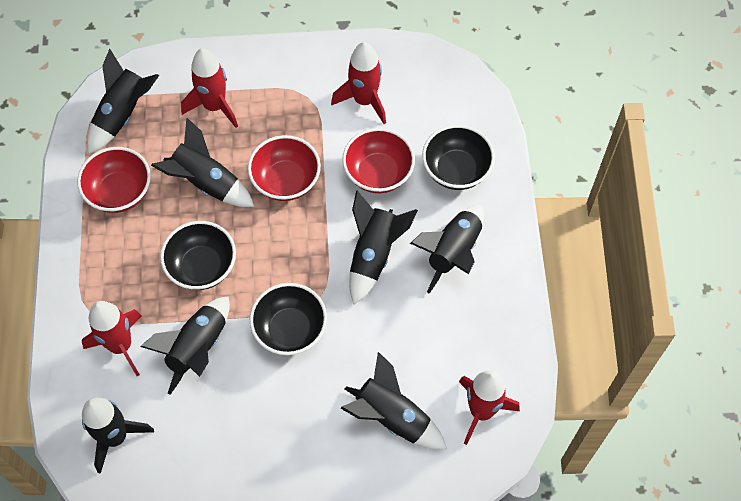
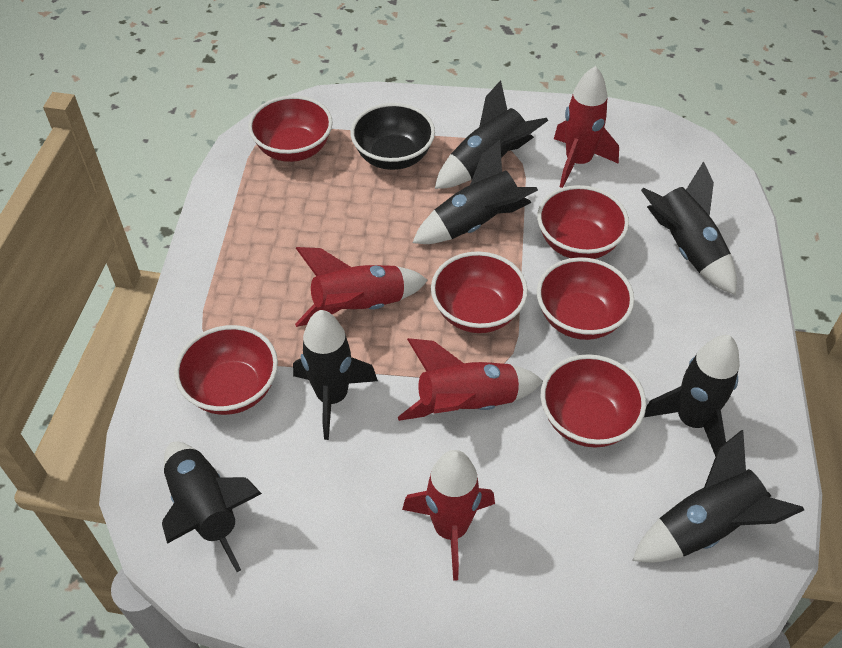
black bowl: [160,221,236,290] [250,283,327,355] [422,125,495,190] = 3 -> [351,103,435,170] = 1
red bowl: [77,147,151,213] [248,135,321,201] [342,128,415,193] = 3 -> [174,325,278,415] [248,95,333,162] [431,251,528,333] [537,185,629,259] [537,257,634,340] [540,354,646,447] = 6

